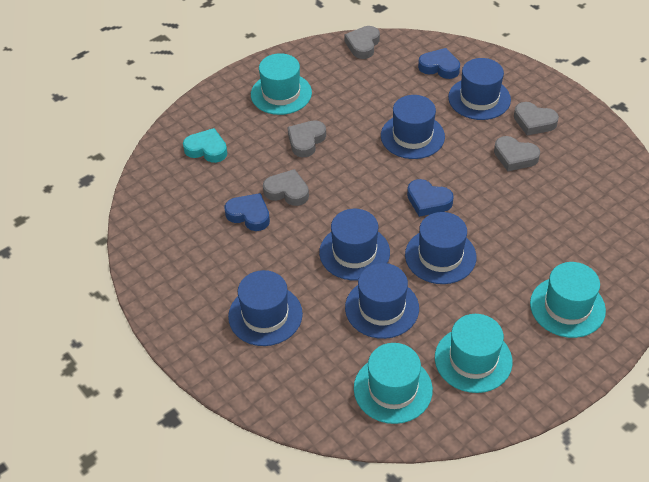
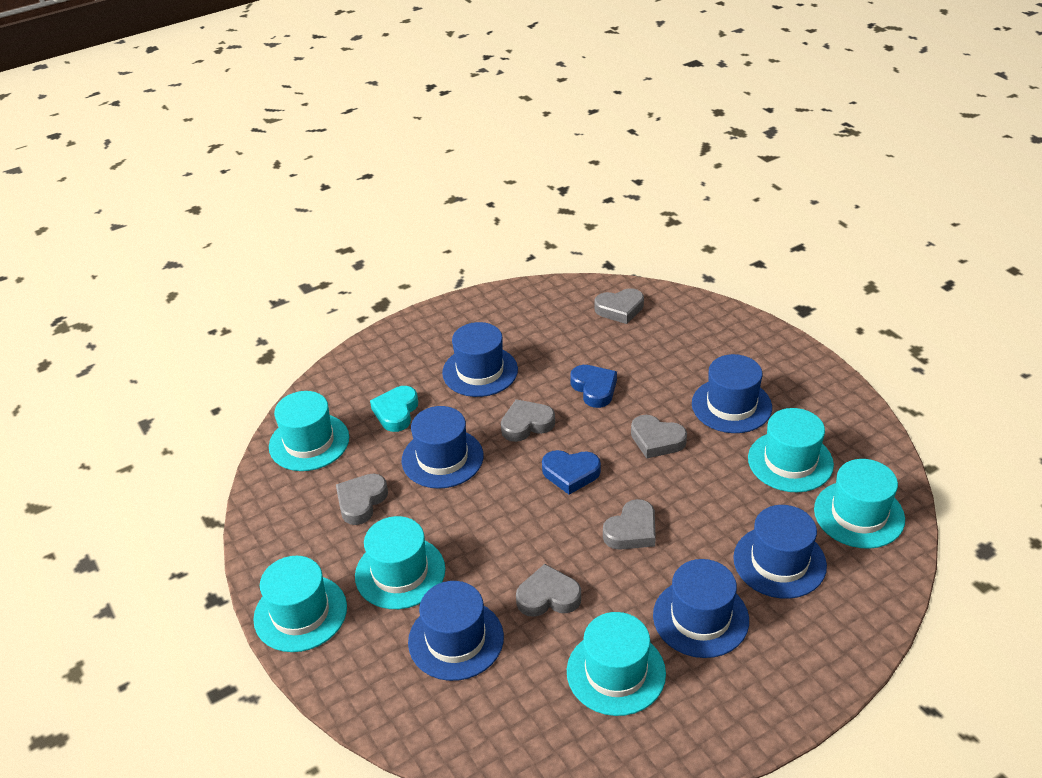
blue heart: [225,193,270,231] [407,179,454,217] [418,48,460,79] = 3 -> [542,450,601,495] [570,365,617,408] = 2
grey heart: [263,169,309,206] [287,120,326,157] [344,26,380,59] [494,136,540,171] [514,102,559,135] = 5 -> [336,473,388,525] [501,399,555,442] [516,564,581,617] [595,288,644,324] [603,499,656,550] [631,415,687,458] = 6
turquoise hat: [251,53,312,115] [354,343,433,424] [435,314,513,393] [530,262,606,338] = 4 -> [253,556,347,652] [269,391,349,471] [355,516,445,609] [567,612,666,716] [748,408,834,492] [814,459,905,549] = 6

